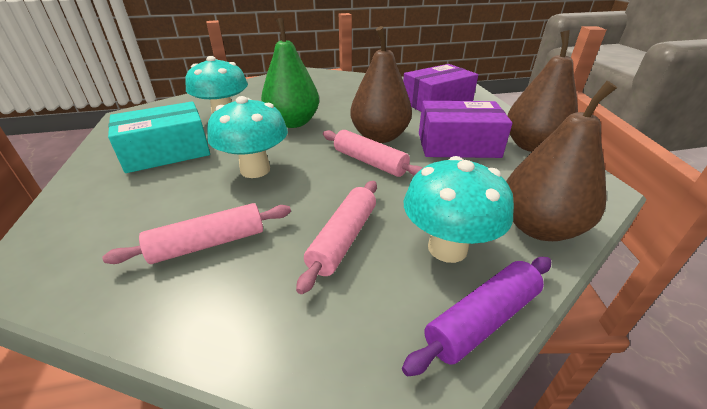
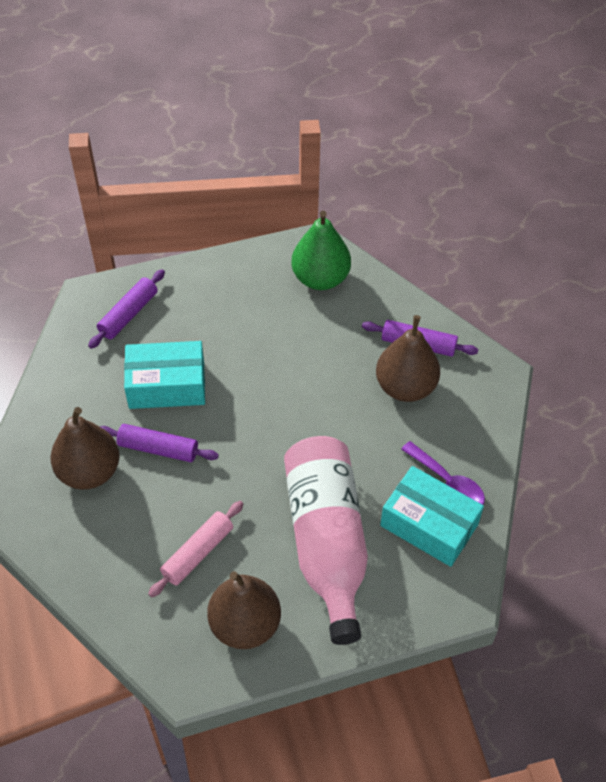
pink bottle: none = 0 -> [284,436,368,645] = 1
pink rolling pin: [102,203,291,264] [296,181,377,294] [323,130,422,177] = 3 -> [148,501,243,597] = 1
purple box: [403,64,478,112] [419,101,512,158] = 2 -> none = 0
purple rolling pin: [402,257,551,377] = 1 -> [88,269,165,349] [100,424,219,462] [362,320,478,357] = 3
purple spoon: none = 0 -> [401,441,485,505] = 1
turquoise box: [108,101,210,173] = 1 -> [124,341,205,409] [380,466,484,567] = 2
turquoise mushroom: [185,56,248,114] [207,96,288,178] [404,156,514,263] = 3 -> none = 0

